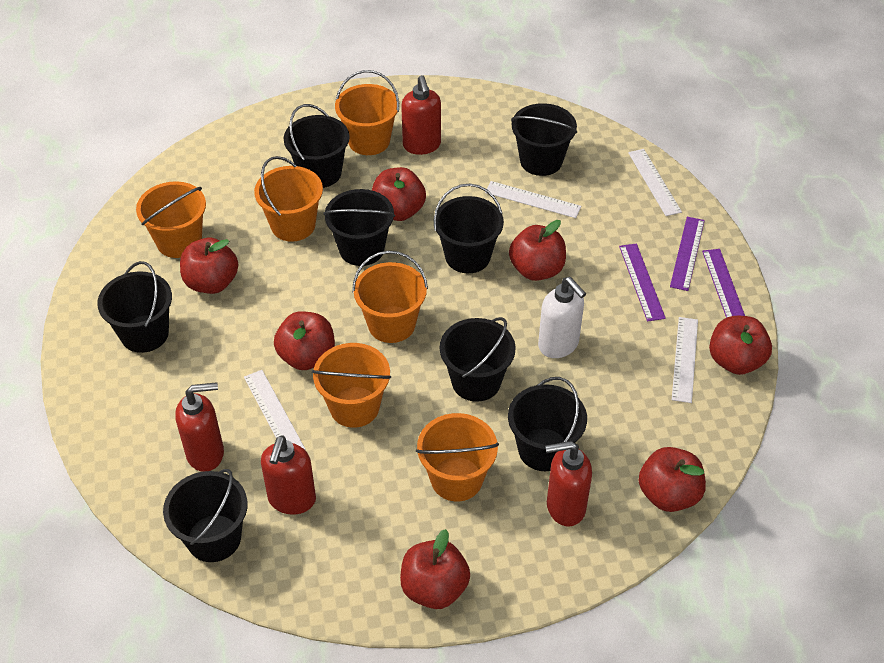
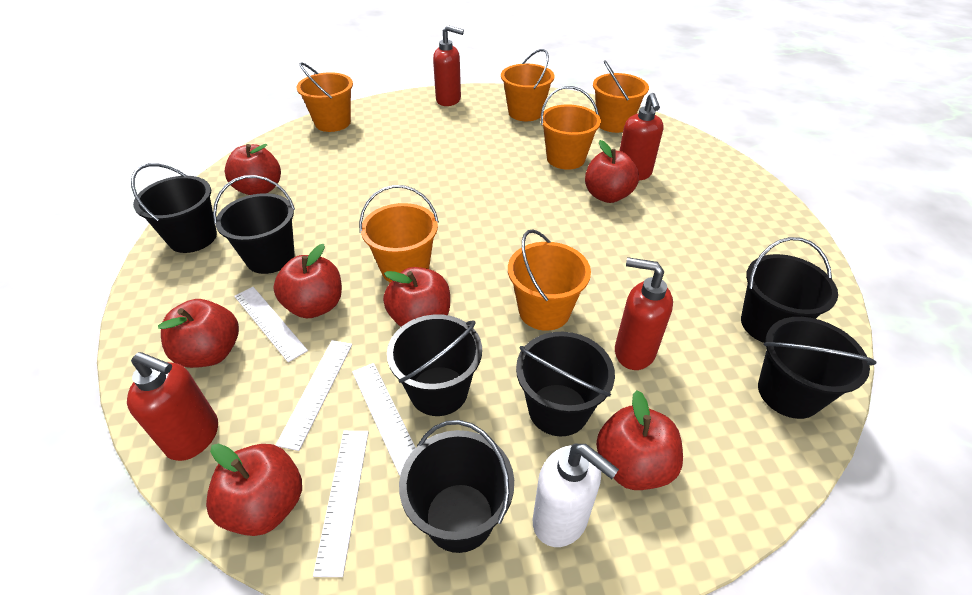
black bucket: [97,261,172,353] [163,469,248,562] [284,104,350,188] [323,189,395,266] [433,184,504,273] [440,317,516,402] [508,377,587,471] [511,103,577,176] = 8 -> [131,163,217,253] [213,175,295,274] [387,314,482,416] [399,420,514,553] [516,332,615,436] [741,237,838,343] [758,317,876,419] = 7
purple ruler: [619,243,666,322] [670,217,705,291] [702,249,745,318] = 3 -> none = 0

